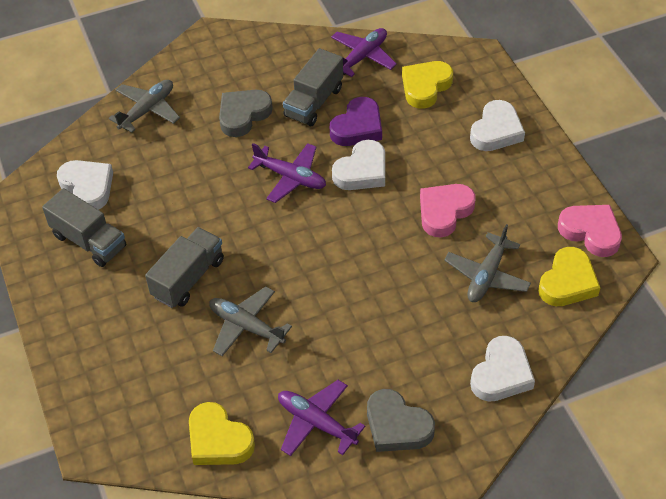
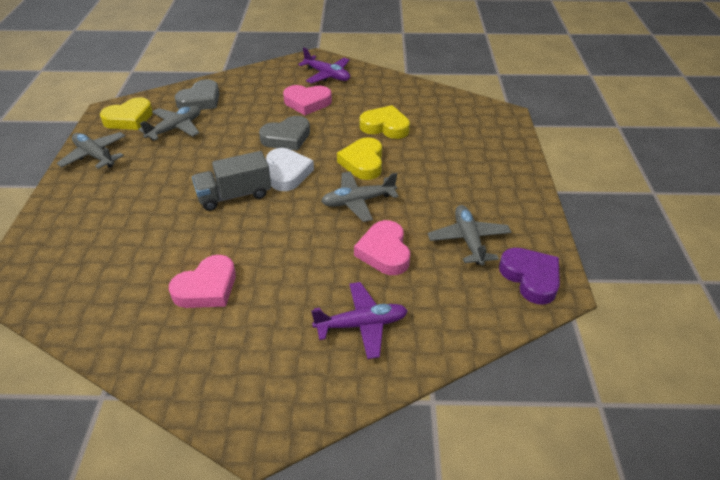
grey plane: [109,80,180,133] [209,286,292,356] [444,224,531,302] = 3 -> [57,132,125,169] [138,106,201,141] [321,171,398,222] [428,205,511,266] = 4
grey truck: [42,188,126,267] [145,227,224,308] [283,48,343,127] = 3 -> [192,151,271,211] = 1
pink heart: [420,184,476,237] [558,205,622,257] = 2 -> [169,255,236,308] [283,85,332,115] [354,220,410,275] = 3
purple plane: [248,143,326,203] [278,380,365,456] [331,28,397,77] = 3 -> [298,48,350,84] [311,282,408,359] = 2
white heart: [57,160,113,210] [332,140,385,190] [470,100,525,151] [470,336,535,402] = 4 -> [266,148,314,191] = 1

